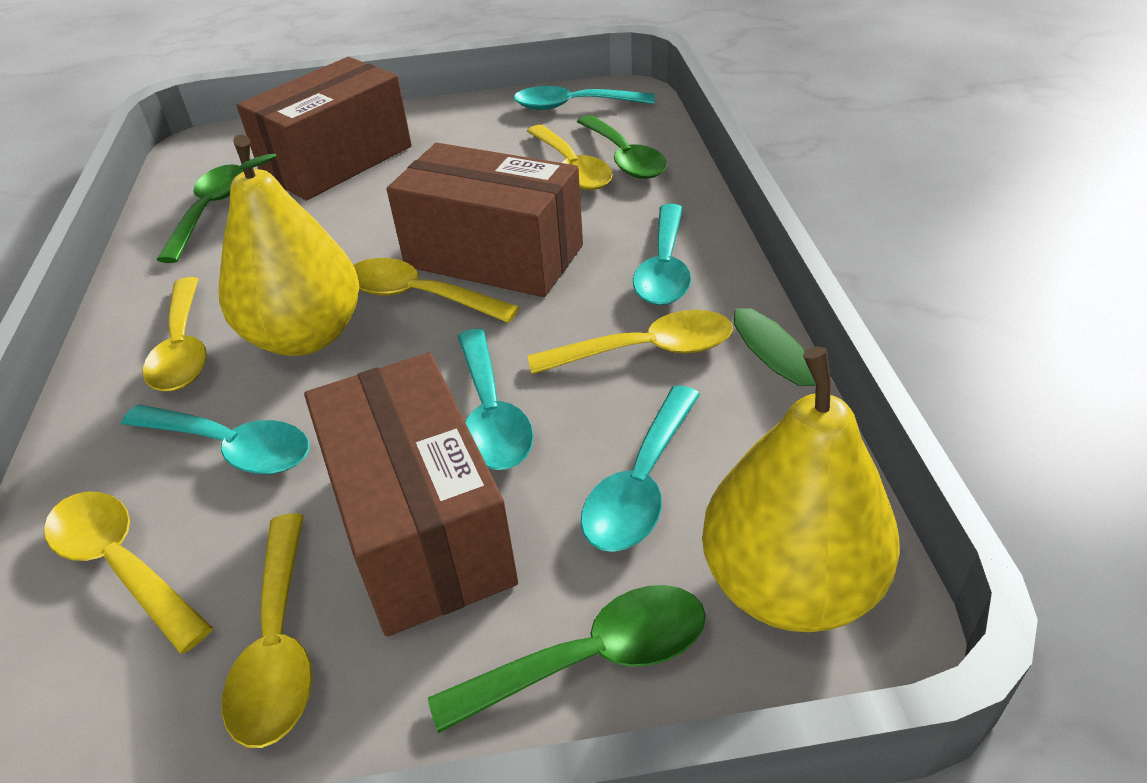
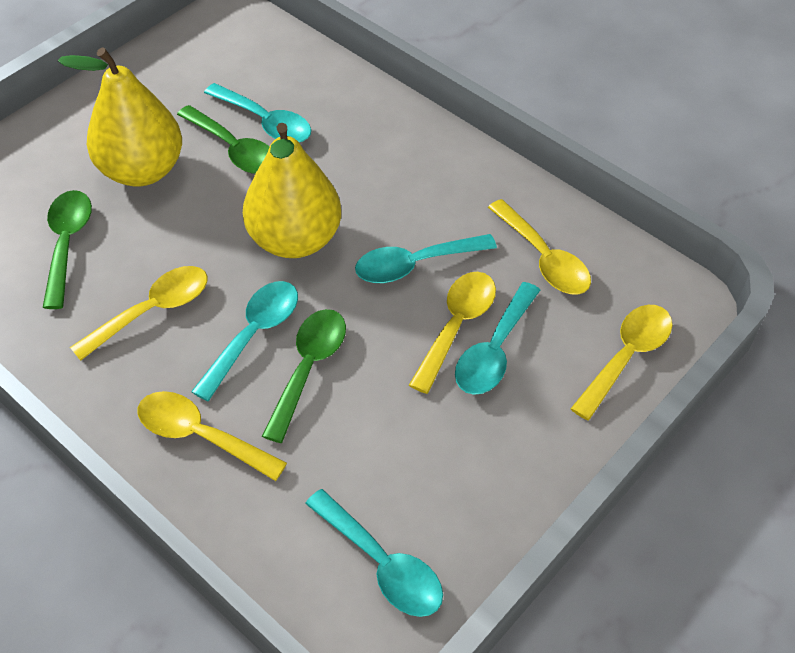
brown box: [237,57,412,200] [304,353,518,637] [387,143,583,297] = 3 -> none = 0
yellow spoon: [44,491,213,654] [143,277,207,391] [222,514,312,748] [353,258,520,323] [527,125,613,190] [528,310,733,374] = 6 -> [70,266,208,361] [138,391,287,481] [409,272,496,394] [488,199,591,295] [571,305,673,420] = 5

